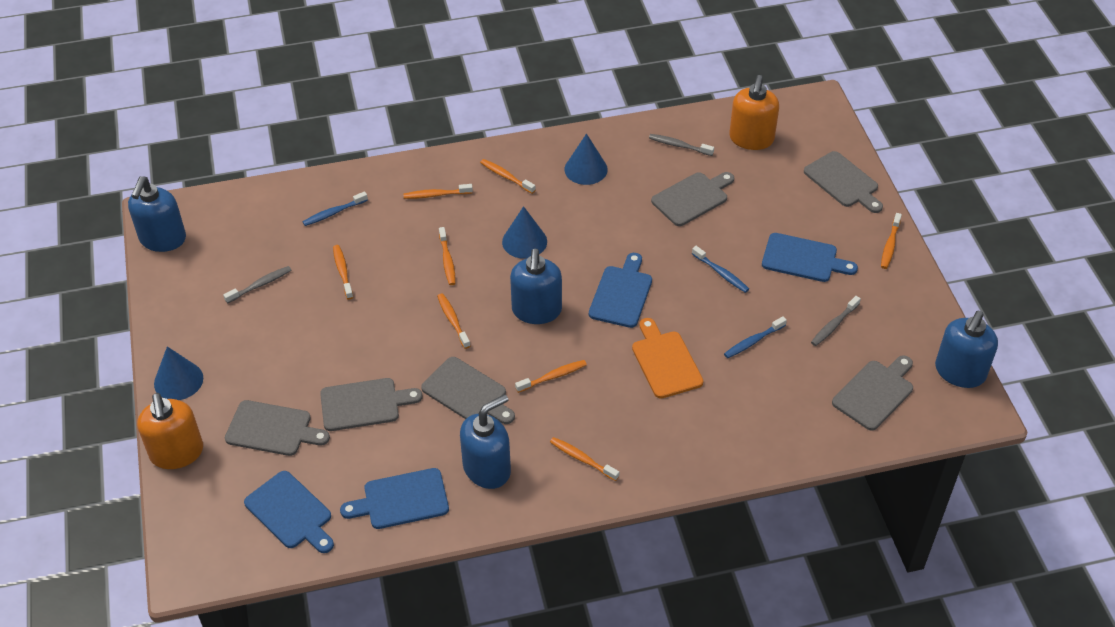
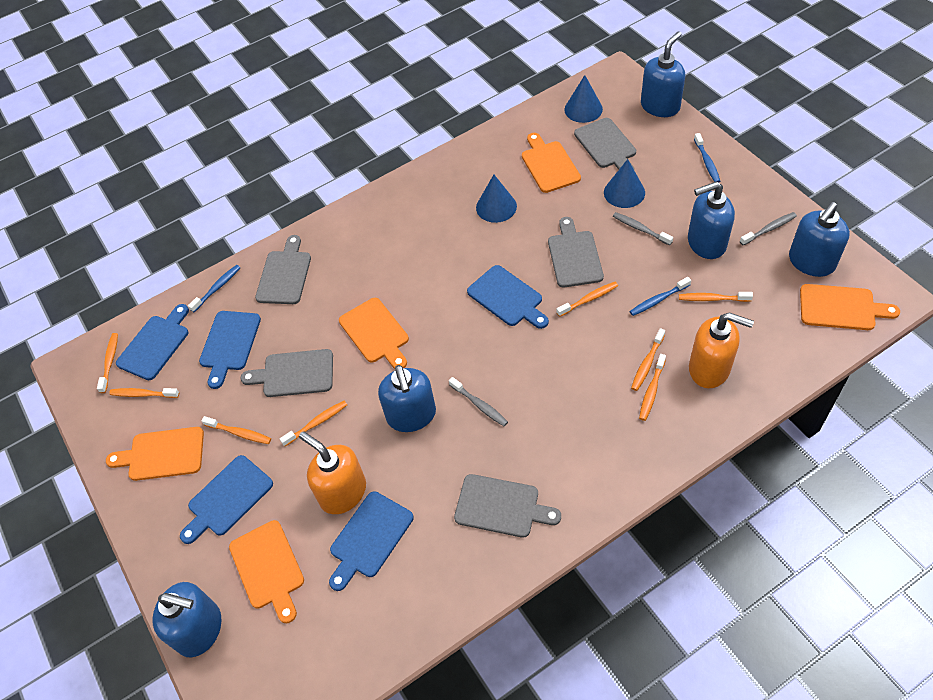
blue cutting board: [244,471,334,553] [340,468,449,529] [589,253,652,328] [762,233,858,282] = 4 -> [116,304,189,380] [180,455,273,544] [199,311,261,389] [329,491,414,591] [467,265,549,329] = 5
blue soap dispenser: [128,176,186,252] [460,394,511,489] [510,249,562,324] [935,311,998,388] = 4 -> [152,582,221,657] [378,365,436,432] [641,31,685,117] [688,181,735,259] [789,202,850,277] = 5
grey cutting board: [225,400,330,456] [320,378,423,431] [421,357,515,424] [651,172,734,226] [804,151,883,213] [832,355,913,430] = 6 -> [241,349,333,397] [255,235,311,304] [454,474,561,538] [548,217,604,288] [574,118,636,170] = 5
orange cutting board: [632,318,703,399] = 1 -> [106,427,204,481] [229,520,304,623] [339,298,409,369] [522,133,581,193] [800,284,900,330] = 5

